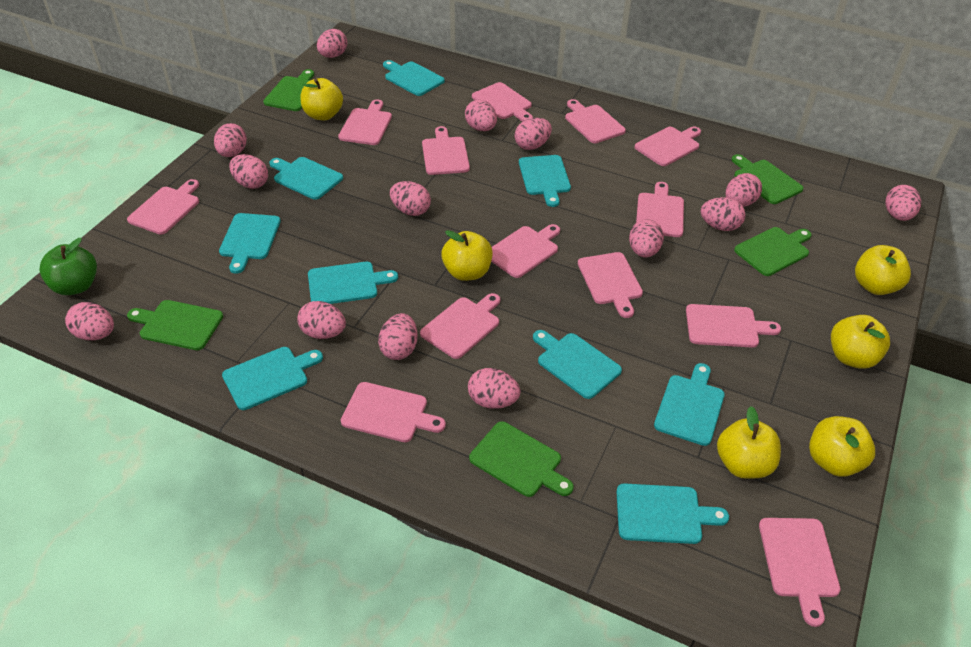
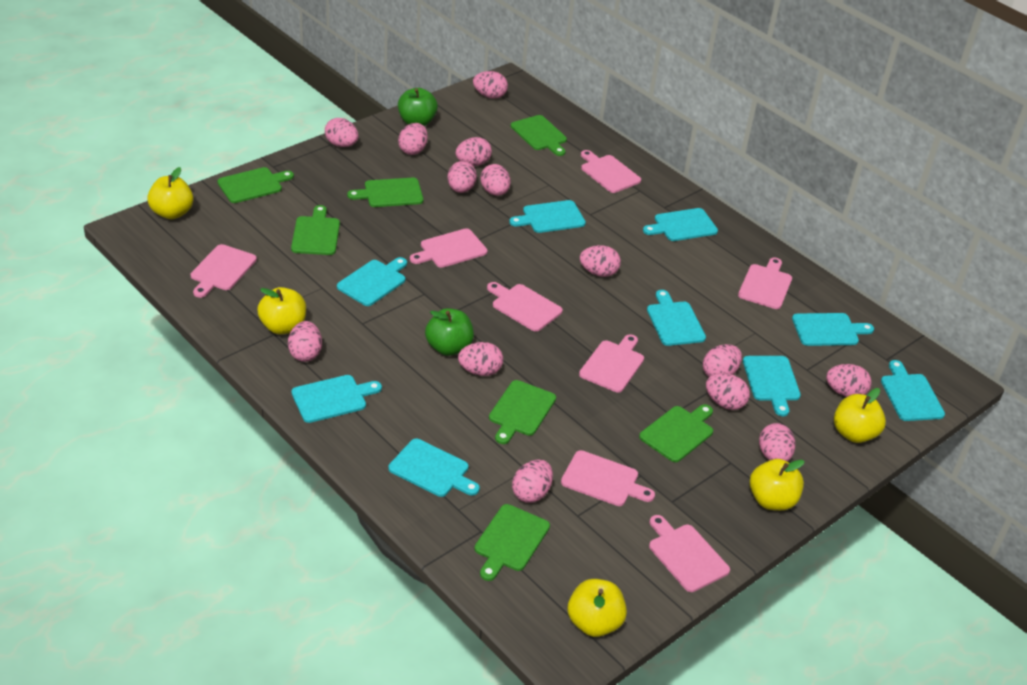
green apple: [39,238,97,295] = 1 -> [398,88,438,126] [425,308,474,356] = 2
green cutting board: [127,300,223,350] [263,69,314,111] [469,421,574,497] [732,154,803,204] [734,227,812,276] = 5 -> [217,167,294,203] [291,205,340,255] [347,178,423,207] [474,504,550,581] [489,380,556,444] [511,115,567,156] [639,404,713,462] = 7
pink cutting board: [127,179,199,235] [338,100,392,145] [341,382,446,442] [420,293,500,359] [422,126,470,175] [472,82,533,122] [491,224,560,278] [565,99,626,143] [578,252,643,318] [634,127,701,166] [636,182,684,237] [686,304,781,348] [759,518,841,627] = 13 -> [191,244,257,298] [410,228,488,268] [487,282,563,332] [561,450,655,506] [579,334,644,393] [581,150,641,193] [649,515,730,592] [738,258,792,309] = 8
yellow apple: [301,78,343,120] [441,230,493,281] [717,406,781,479] [809,416,875,477] [831,315,890,369] [855,245,911,295] = 6 -> [147,167,194,219] [257,287,306,335] [568,579,627,637] [750,459,805,511] [834,388,886,443] = 5

